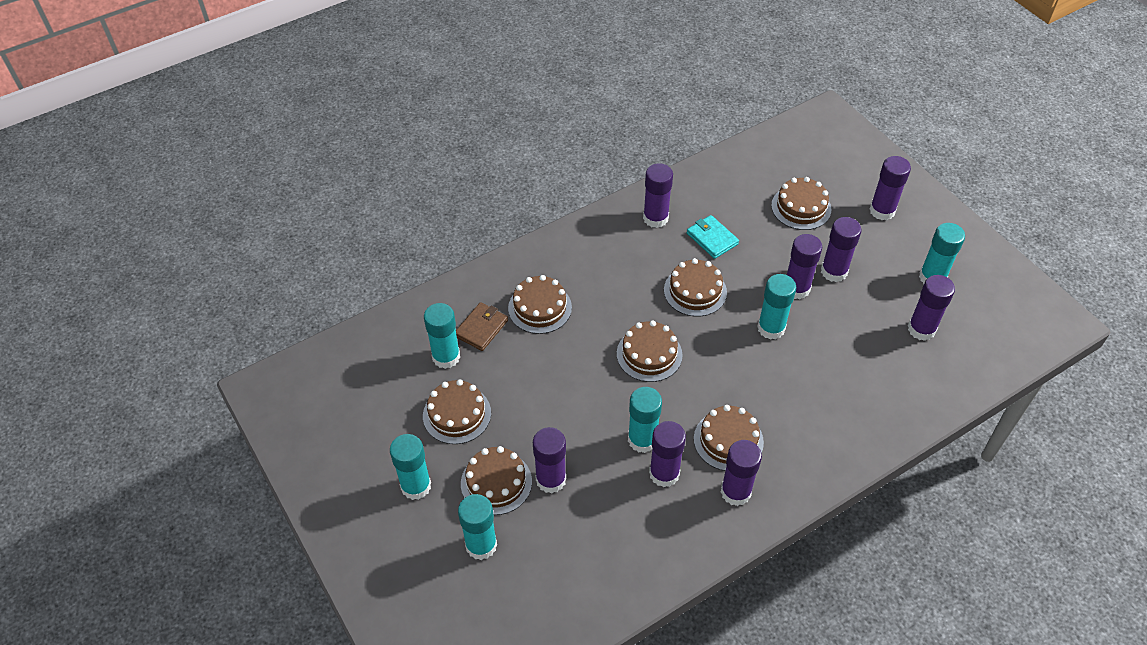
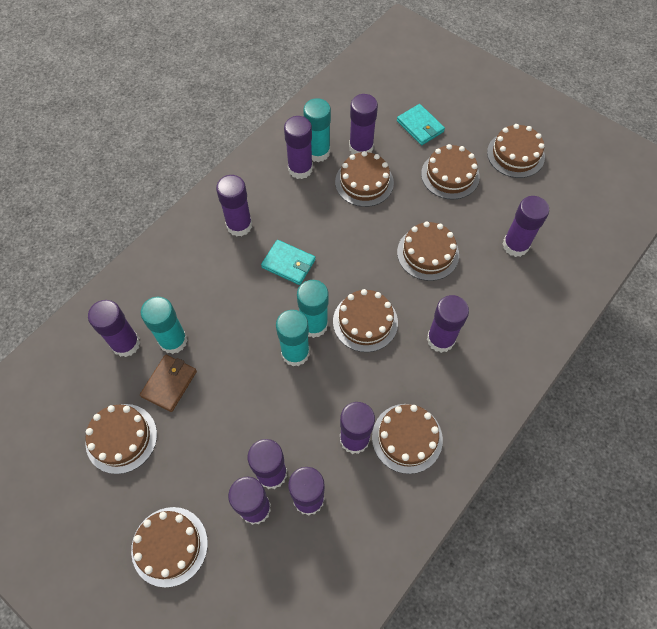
brown cake: [423,379,491,444] [461,446,532,515] [508,275,572,334] [617,320,683,382] [664,258,727,317] [694,405,764,471] [771,177,831,230] = 7 -> [85,404,157,474] [131,507,208,588] [333,289,398,352] [335,151,394,207] [372,404,443,474] [397,221,459,281] [421,144,480,200] [487,124,545,178] = 8
purple glue stick: [533,427,566,494] [643,163,673,228] [649,421,686,487] [721,440,762,506] [787,234,822,299] [821,217,862,282] [869,156,911,220] [908,275,955,341] = 8 -> [88,300,140,357] [216,175,252,237] [228,477,271,525] [247,439,287,489] [284,116,313,179] [288,467,325,516] [340,402,375,454] [349,94,378,154] [427,295,469,353] [503,196,549,257] = 10
turquoise glue stick: [390,434,431,500] [424,303,460,369] [458,494,497,560] [628,387,662,453] [757,274,796,340] [919,223,965,284] = 6 -> [141,297,188,354] [276,310,310,366] [297,280,329,338] [303,98,331,162] = 4
turquoise wallet: [687,215,739,259] = 1 -> [261,240,315,285] [397,104,445,145] = 2

